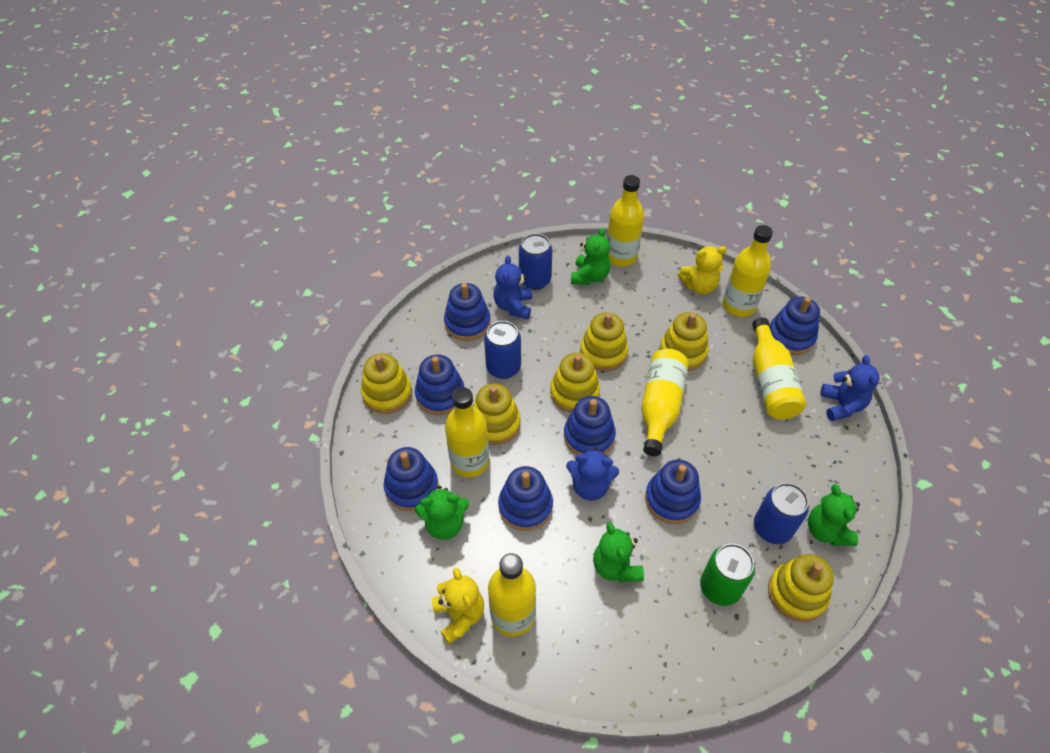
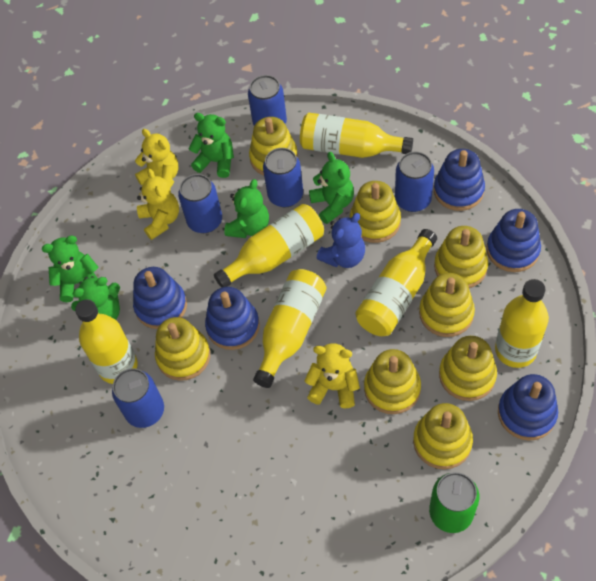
blue can: [484,321,521,379] [519,233,552,290] [754,483,809,544] = 3 -> [112,368,164,428] [178,174,222,233] [248,75,287,126] [263,148,303,207] [395,152,434,212] = 5
blue stacking toy: [384,447,439,511] [415,355,465,415] [444,283,491,341] [498,466,553,531] [564,396,616,455] [645,460,701,524] [770,297,820,355] = 7 -> [133,267,187,329] [205,287,260,350] [434,149,485,211] [486,209,541,272] [498,374,558,440] = 5
blue teddy bear: [493,255,532,319] [566,447,619,501] [820,355,880,421] = 3 -> [317,213,365,268] = 1
green teddy bear: [415,486,470,540] [571,228,611,285] [593,522,644,582] [808,484,860,546] = 4 -> [42,235,99,302] [71,276,120,320] [189,113,234,178] [224,179,269,238] [309,152,354,224] = 5
yellow stacking toy: [361,353,412,414] [473,383,521,445] [550,353,600,413] [580,312,628,371] [659,312,709,371] [768,554,834,622] = 6 -> [155,317,210,381] [249,117,298,175] [350,181,401,243] [364,349,421,414] [413,403,473,469] [419,273,475,337] [434,226,488,288] [439,336,497,401] = 8
yellow teddy bear: [432,568,484,644] [678,246,727,294] = 2 -> [135,129,179,188] [137,169,179,240] [304,343,360,408] = 3

